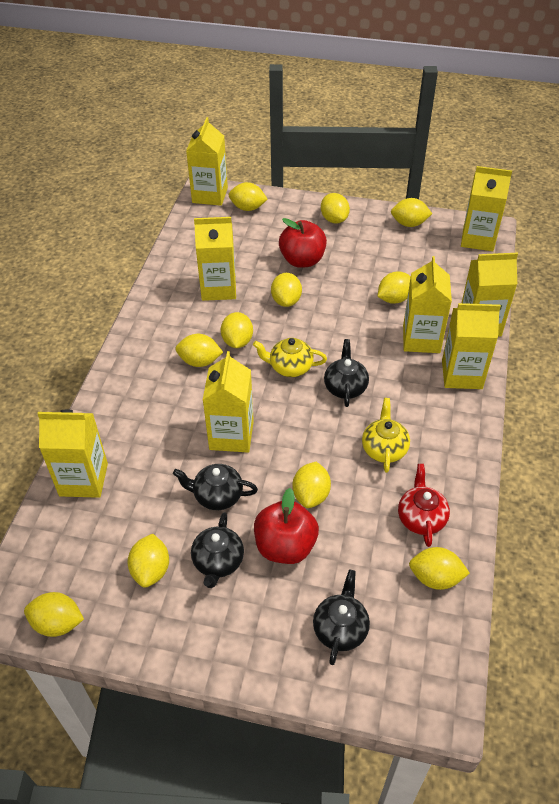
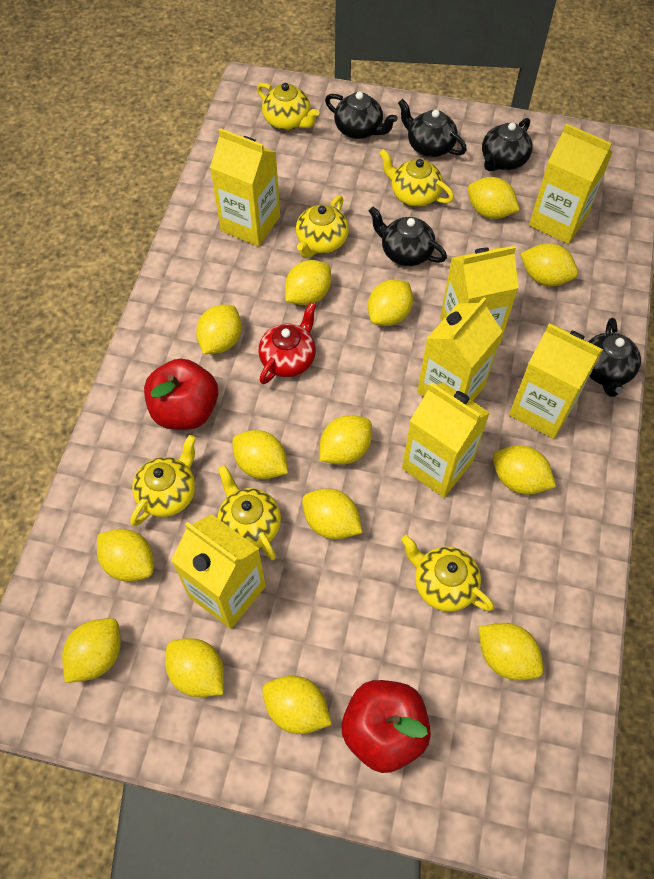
black teapot: [173,464,258,510] [191,512,244,588] [313,570,370,665] [324,339,369,407] = 4 -> [325,92,398,139] [369,206,447,266] [398,99,467,157] [482,118,533,171] [588,317,641,397] = 5
yellow carton: [37,410,108,498] [186,117,228,206] [194,217,236,301] [203,351,254,453] [403,256,452,353] [442,303,501,389] [461,166,512,251] [462,253,518,337] = 8 -> [171,514,266,629] [210,128,280,246] [402,382,490,498] [417,297,503,401] [440,246,519,345] [509,323,603,439] [529,124,613,244] = 7
yellow lemon: [24,592,84,637] [128,534,169,588] [175,334,223,367] [221,312,253,348] [229,182,268,211] [271,273,302,307] [293,462,331,508] [321,193,350,224] [377,271,411,304] [391,198,432,227] [409,547,470,590] = 11 -> [62,618,121,683] [97,529,154,582] [165,638,224,697] [196,305,242,354] [232,430,288,479] [262,676,332,734] [285,260,331,305] [302,488,362,540] [320,415,372,465] [368,279,413,326] [468,177,520,219] [478,623,543,681] [493,445,556,495] [520,243,578,286] = 14
yellow teapot: [253,338,327,377] [362,398,410,473] = 2 -> [130,435,196,526] [218,465,281,560] [257,83,320,130] [296,195,349,258] [379,149,454,207] [401,535,494,612] = 6

